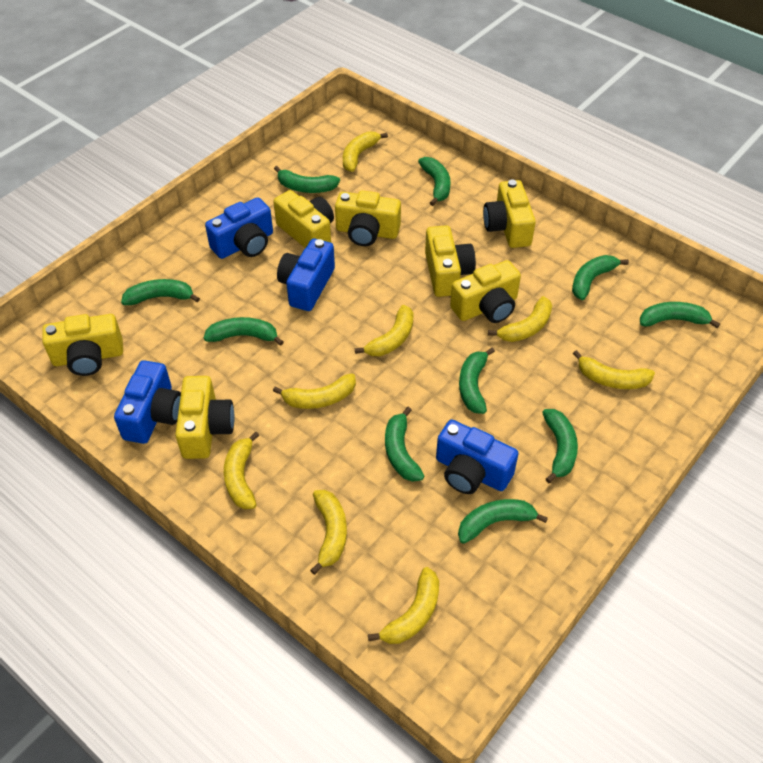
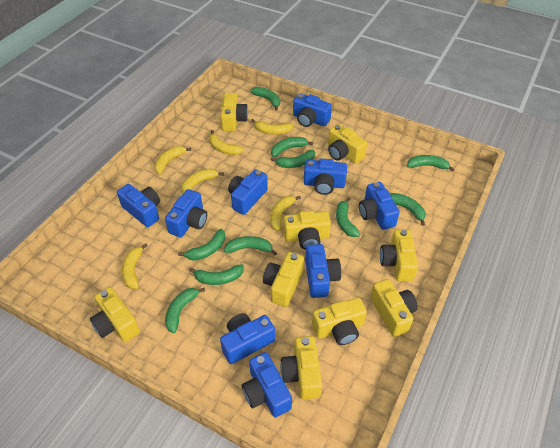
blue camera: [114,360,181,444] [205,197,273,259] [277,238,335,311] [436,420,519,494] = 4 -> [117,184,160,227] [165,189,207,238] [220,313,275,364] [228,169,268,215] [242,352,292,417] [293,93,332,127] [304,158,347,195] [305,244,341,298] [359,182,400,230] = 9
yellow banana: [224,432,260,509] [273,373,356,409] [310,490,347,575] [343,132,388,172] [355,305,414,356] [368,567,439,644] [488,296,552,342] [573,350,655,389] = 8 -> [122,243,148,289] [154,146,192,174] [181,169,224,194] [209,130,244,155] [251,119,294,134] [270,196,301,231] = 6
yellow camera: [43,314,123,376] [175,376,235,459] [273,190,334,248] [335,190,401,246] [425,225,476,297] [450,260,521,323] [483,180,536,248] = 7 -> [90,287,140,342] [220,93,248,132] [263,252,304,307] [280,336,322,400] [283,211,331,250] [312,297,367,345] [328,124,367,164] [370,279,418,337] [380,229,418,281] = 9

